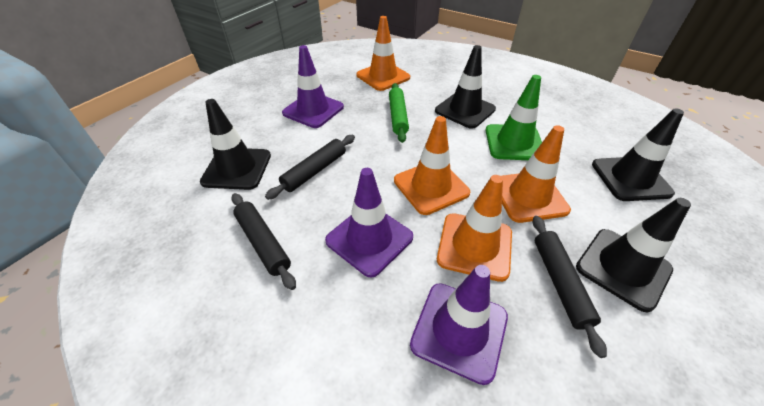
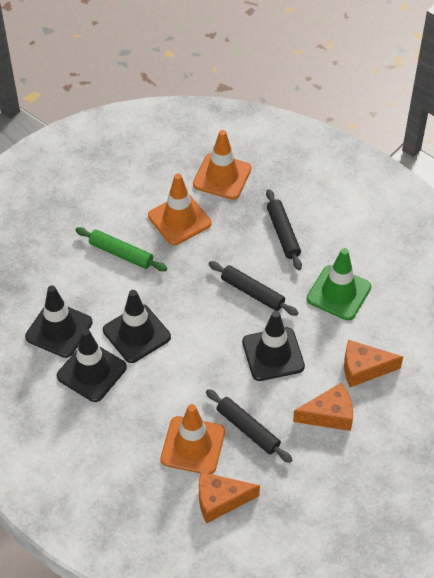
orange cheese: none = 0 -> [199,472,260,523] [293,382,353,431] [344,340,403,387] = 3
orange traffic cone: [356,16,410,91] [394,116,470,215] [437,175,512,282] [501,125,571,223] = 4 -> [148,173,211,245] [161,404,225,474] [193,130,251,200] = 3
purple traffic cone: [282,45,344,128] [325,168,413,278] [410,265,508,385] = 3 -> none = 0

